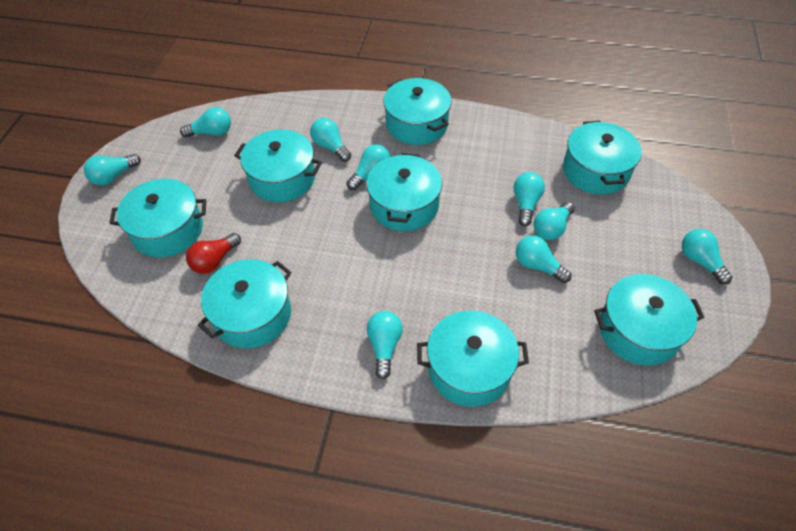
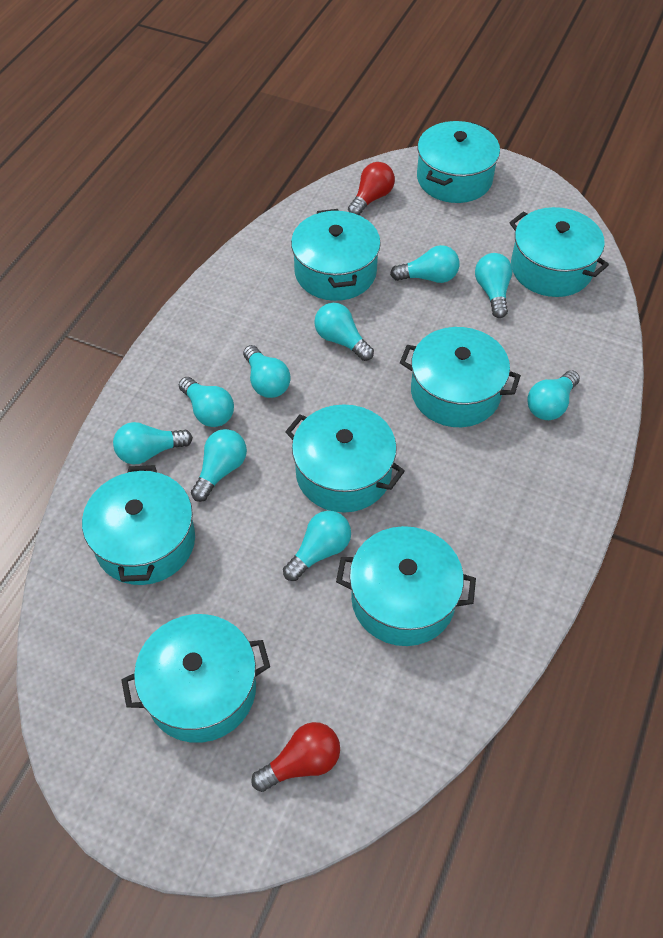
red light bulb: [186,233,241,274] = 1 -> [251,722,340,792] [348,162,395,215] = 2

